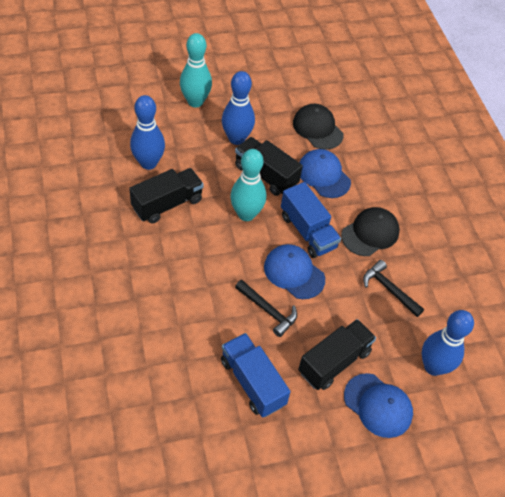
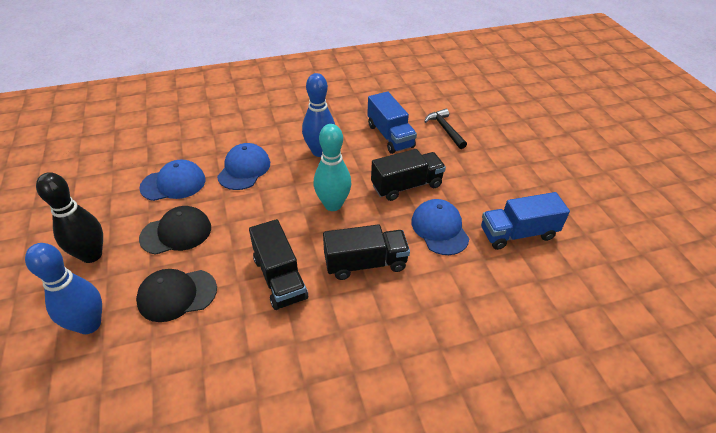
black bowling pin: none = 0 -> [36,172,103,263] = 1
black hammer: [235,280,297,337] [363,260,424,317] = 2 -> [424,109,467,149] = 1
blue bowling pin: [130,95,165,170] [222,71,255,145] [422,310,474,376] = 3 -> [25,243,102,334] [302,73,335,157] = 2
turquoise bowling pin: [180,33,212,108] [230,149,266,221] = 2 -> [314,124,352,211] = 1

